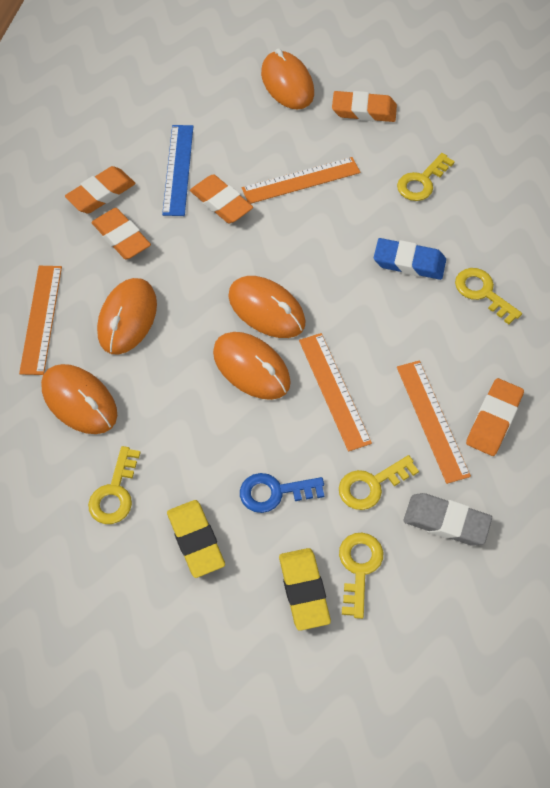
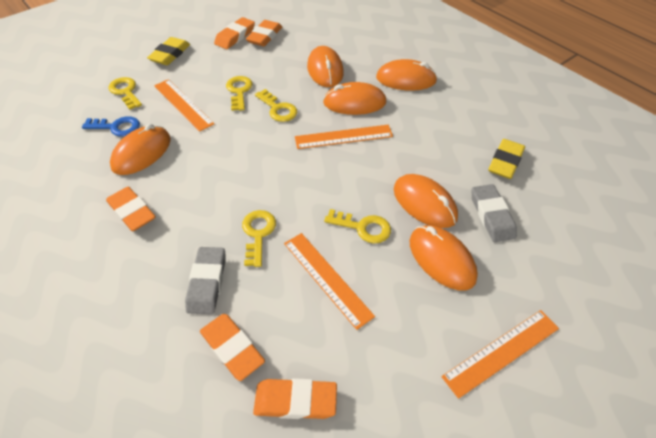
blue eraser: [374,238,446,280] = 1 -> none = 0
blue ruler: [162,125,193,216] = 1 -> none = 0
grey eraser: [403,493,492,546] = 1 -> [185,247,226,315] [471,184,517,242] = 2
orange mouse: [41,364,117,434] [97,278,157,355] [213,332,291,400] [228,276,306,338] [261,48,314,110] = 5 -> [110,124,171,175] [307,46,344,87] [323,82,386,115] [376,59,437,91] [394,174,458,228] [410,225,478,291] = 6

